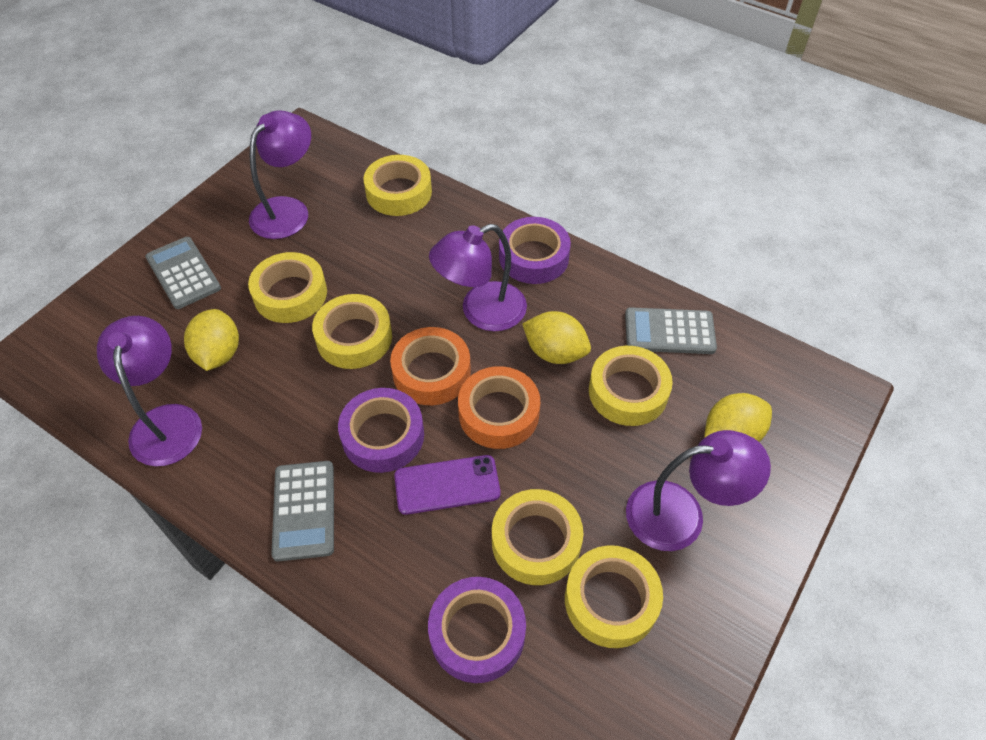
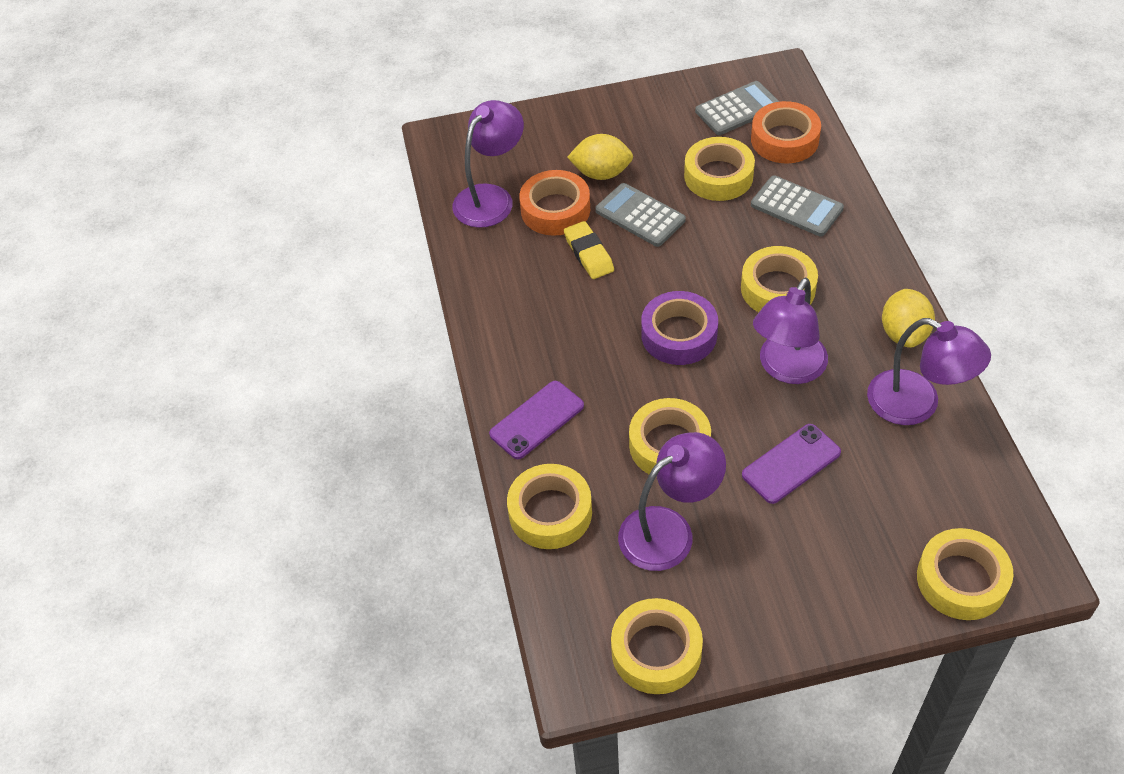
purple phone: [394,455,500,515] = 1 -> [489,381,584,459] [742,424,841,504] = 2
purple tape: [338,388,424,473] [428,577,526,683] [499,217,571,284] = 3 -> [641,291,718,365] = 1
yellow eraser: none = 0 -> [564,221,614,279] = 1
yellow lemon: [184,309,239,371] [522,311,591,364] [704,393,772,442] = 3 -> [567,134,633,180] [882,289,935,348] = 2

